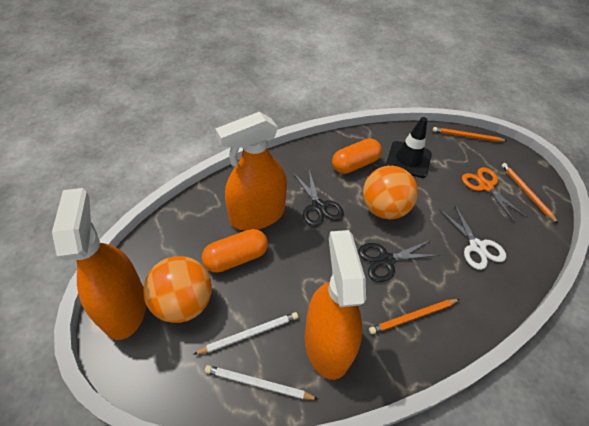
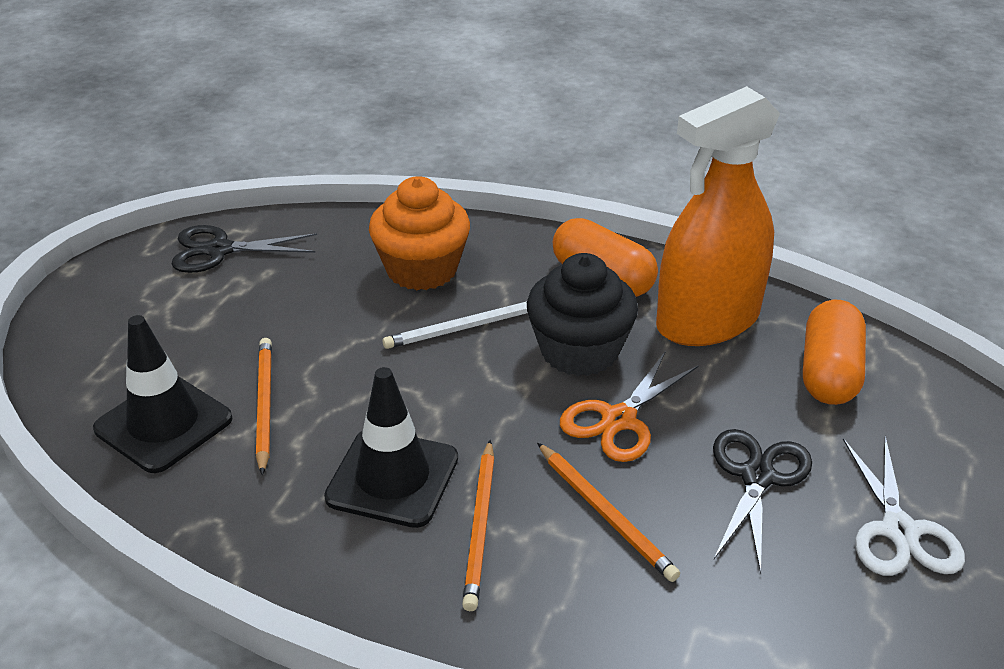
black cupcake: none = 0 -> [527,253,638,376] = 1
black traffic cone: [386,117,431,178] = 1 -> [93,315,233,473] [324,367,458,528] = 2
orange ball: [143,256,212,323] [363,166,418,219] = 2 -> none = 0
orange cupcake: none = 0 -> [369,176,470,290] = 1
orange spray bottle: [52,188,146,340] [215,112,287,231] [305,230,366,380] = 3 -> [656,86,780,346] = 1
white pencil: [193,312,298,355] [205,365,318,400] = 2 -> [382,301,528,349] = 1

